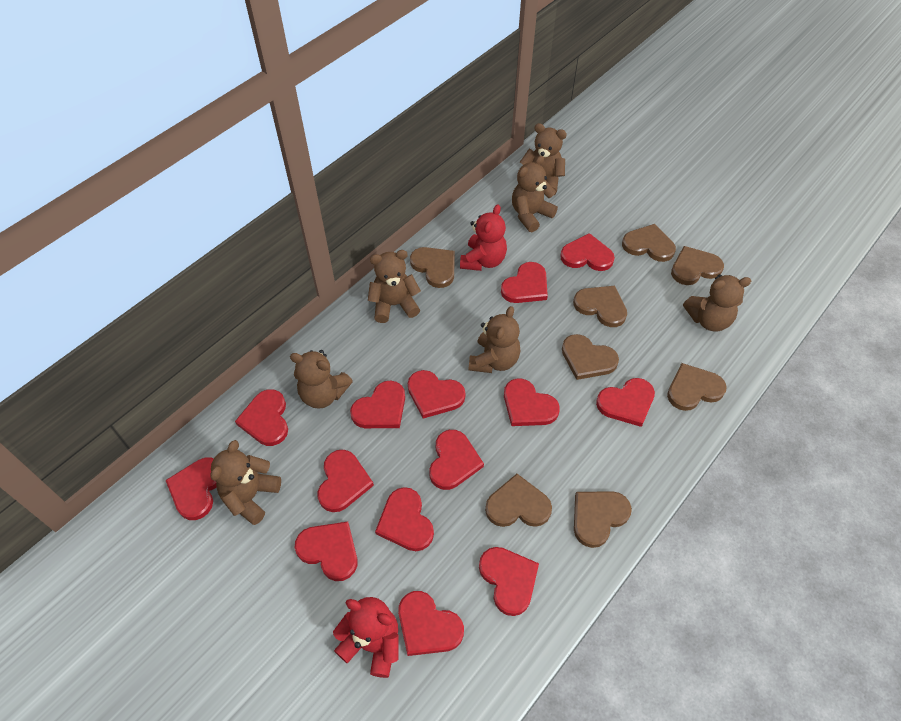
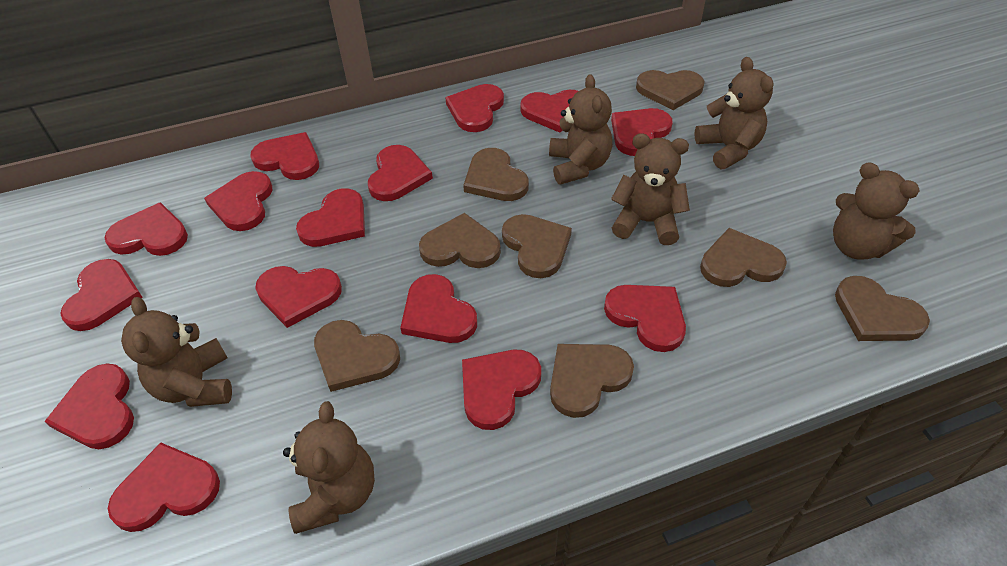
brown teddy bear: [210,440,281,525] [290,350,353,409] [368,250,421,323] [469,306,520,373] [512,156,558,232] [520,123,567,196] [683,274,751,331] = 7 -> [121,297,232,407] [283,401,375,534] [549,74,612,185] [611,133,690,245] [694,57,774,169] [833,162,920,260] = 6
red heart: [166,458,216,520] [235,389,288,446] [294,522,358,581] [318,450,374,512] [350,381,405,428] [375,487,434,551] [398,591,464,656] [408,370,466,418] [429,430,484,490] [479,547,539,616] [501,262,548,303] [504,378,560,426] [560,233,615,271] [596,378,655,427] = 14 -> [45,363,134,449] [60,259,143,331] [104,202,188,256] [107,442,220,532] [204,171,272,231] [250,132,319,180] [255,266,342,328] [296,188,365,247] [368,145,433,201] [400,274,477,343] [445,84,504,132] [462,350,541,430] [520,90,578,133] [604,285,686,352] [611,108,673,156] = 15
red teddy bear: [333,597,399,678] [460,204,507,271] = 2 -> none = 0

